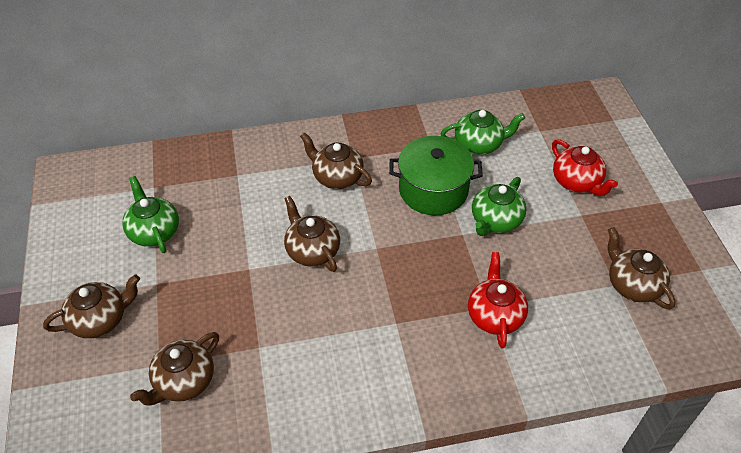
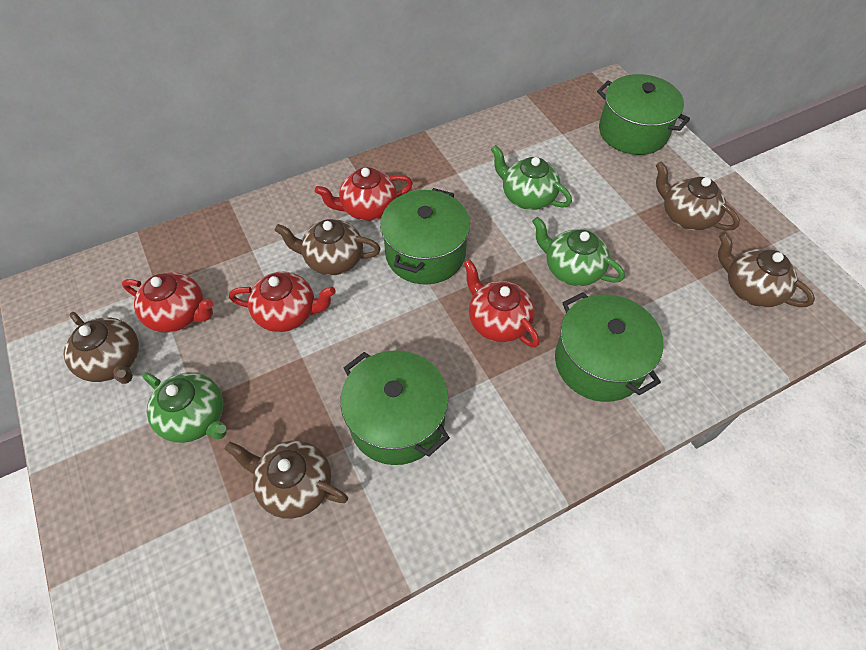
green pot: [389,136,483,215] = 1 -> [340,350,450,465] [380,188,470,285] [555,292,664,402] [597,74,690,155] = 4
red teapot: [468,252,528,348] [552,139,618,196] = 2 -> [122,272,214,332] [229,272,336,332] [315,167,413,221] [463,259,540,348] = 4

